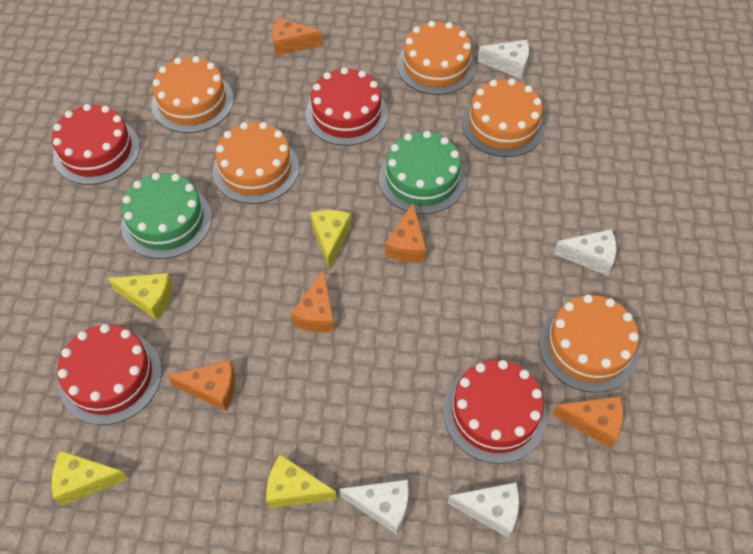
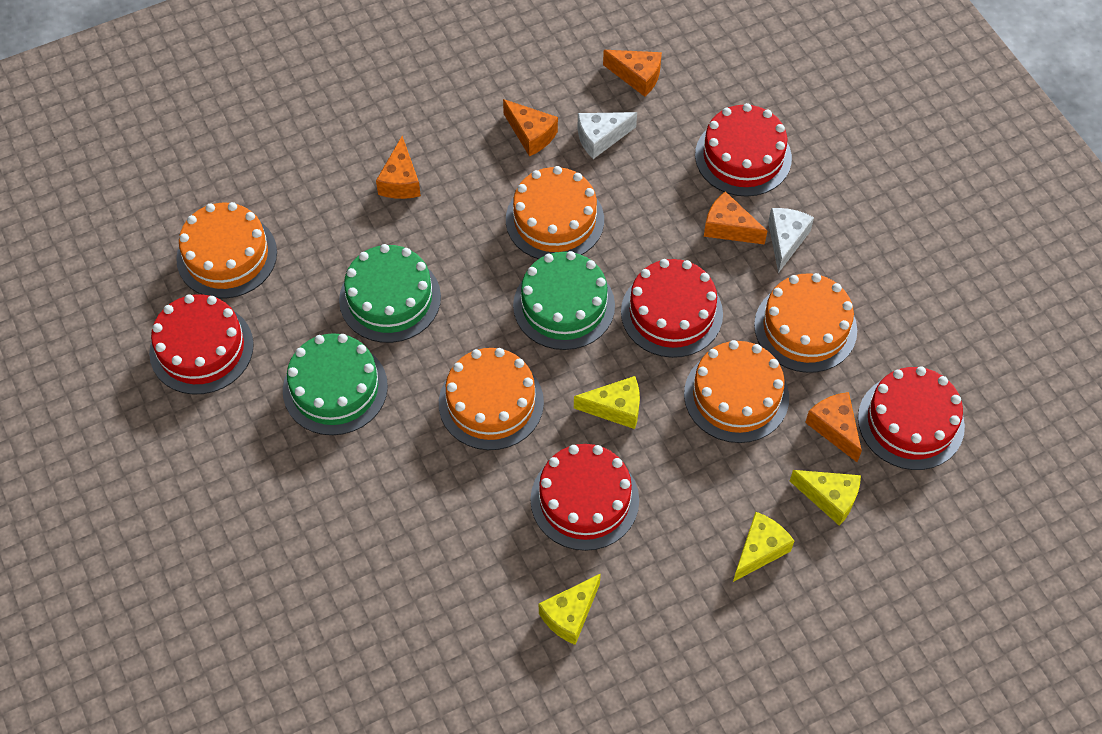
green cake: [121,172,212,259] [379,131,466,214] = 2 -> [283,333,388,435] [339,244,441,343] [513,251,615,350] = 3
red cake: [52,104,140,185] [57,324,162,425] [306,67,388,146] [443,360,547,464] = 4 -> [149,294,254,394] [530,444,639,551] [621,259,723,358] [695,103,792,197] [858,366,965,470] = 5
white cheese: [340,479,409,534] [447,482,519,538] [477,40,529,79] [554,229,616,276] = 4 -> [578,112,637,159] [768,208,814,273] = 2

